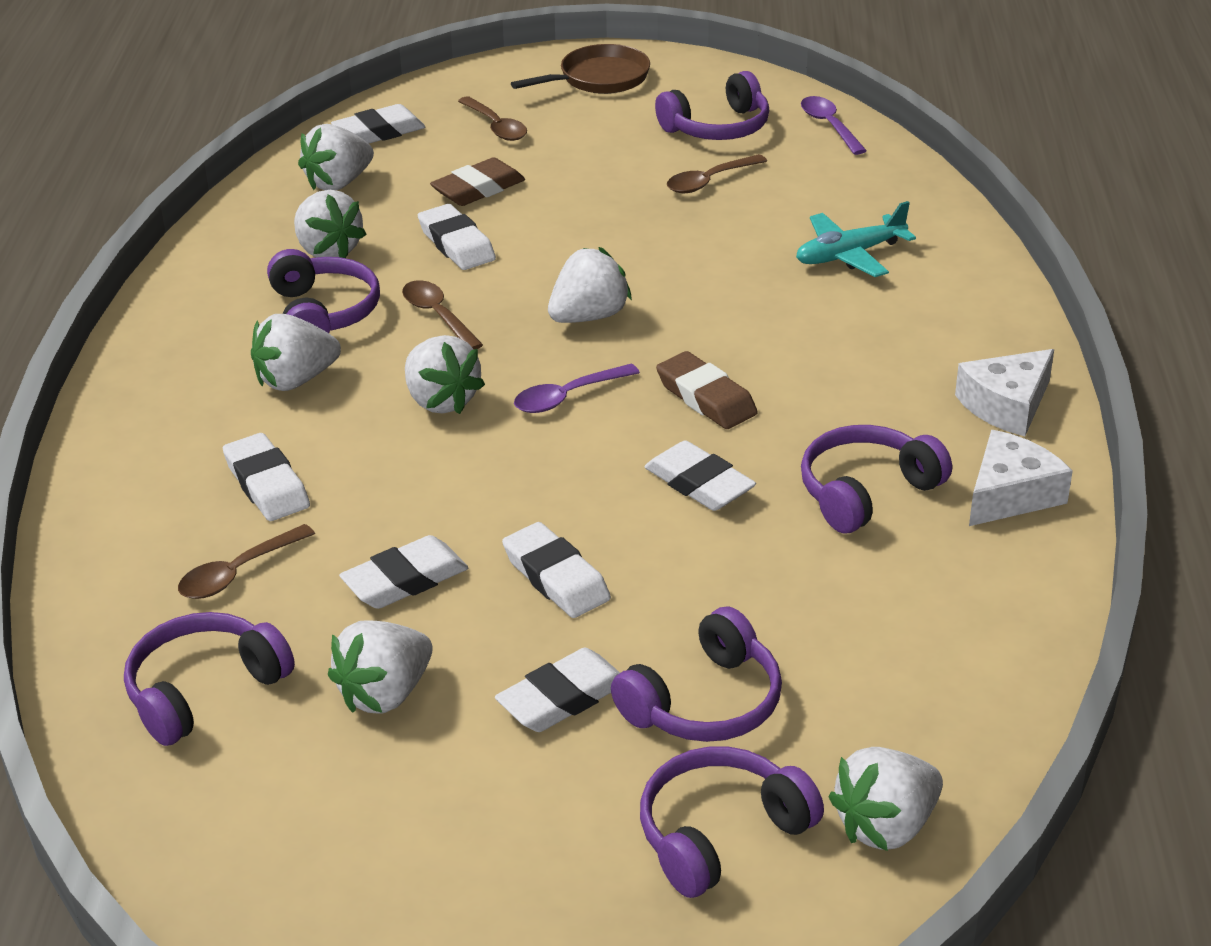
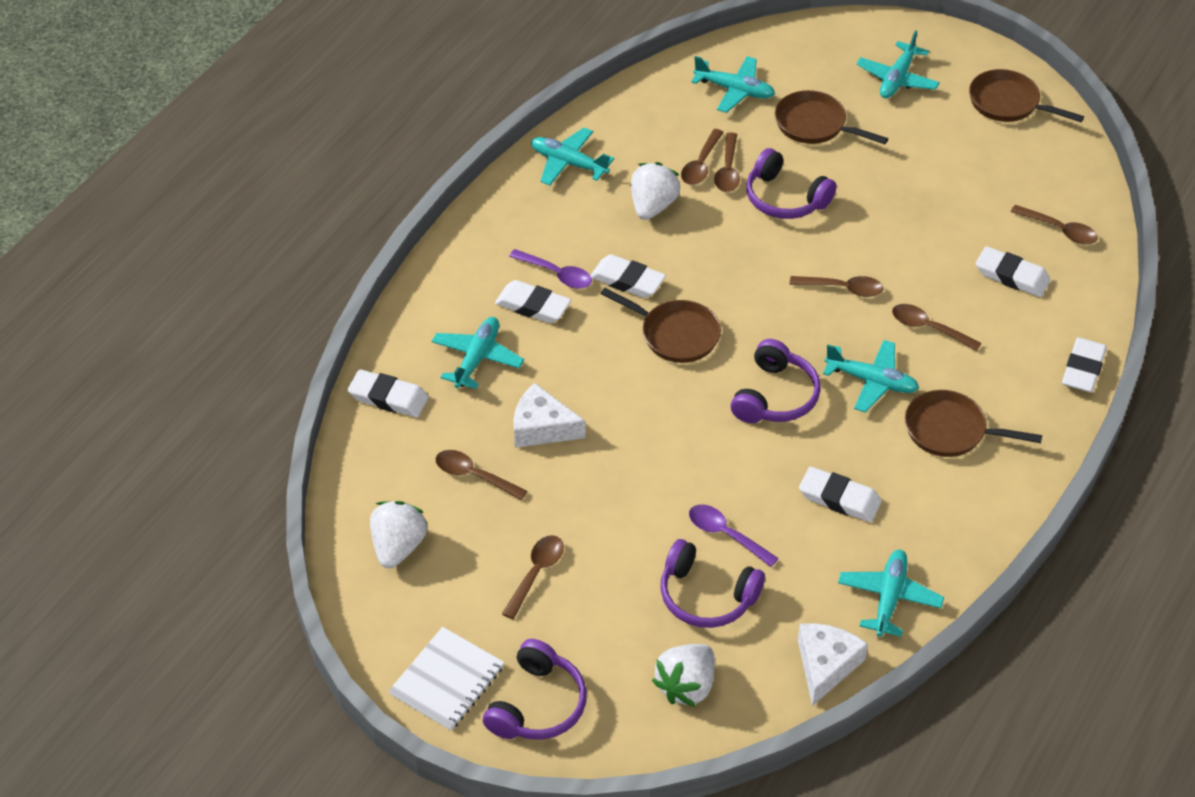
brown eraser: [430,157,525,206] [656,351,758,429] = 2 -> none = 0
brown pan: [511,44,650,94] = 1 -> [601,288,721,363] [775,90,888,144] [905,390,1042,457] [969,69,1084,122] = 4
brown spoon: [178,524,315,599] [402,280,483,349] [458,96,527,141] [667,154,767,193] = 4 -> [435,450,527,500] [502,535,564,619] [681,129,724,185] [714,132,740,192] [790,276,883,297] [892,304,982,351] [1011,205,1098,244] = 7
purple headphones: [124,612,295,746] [267,249,380,333] [611,606,782,742] [640,746,824,898] [655,71,769,140] [801,425,952,533] = 6 -> [483,639,587,740] [660,539,765,628] [731,339,821,423] [746,148,837,219] = 4
turquoise plane: [796,201,916,277] = 1 -> [432,317,524,389] [531,128,614,185] [691,56,775,113] [823,340,919,413] [838,550,944,637] [857,30,940,98] = 6
white eraser: [223,433,310,521] [331,104,425,144] [339,535,468,609] [418,204,496,270] [495,648,620,732] [502,522,611,618] [645,440,756,511] = 7 -> [348,369,429,418] [495,280,571,323] [590,254,666,298] [799,467,882,522] [976,246,1051,297] [1062,337,1107,393] = 6
white notebook: none = 0 -> [389,627,504,731] = 1
white strawberry: [251,314,341,391] [294,190,367,258] [298,124,374,190] [328,620,432,713] [405,335,485,414] [548,247,632,323] [828,747,943,851] = 7 -> [370,501,427,568] [631,162,680,220] [652,644,715,707] = 3

